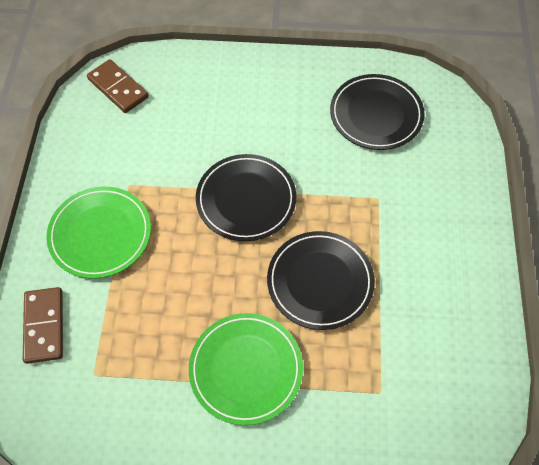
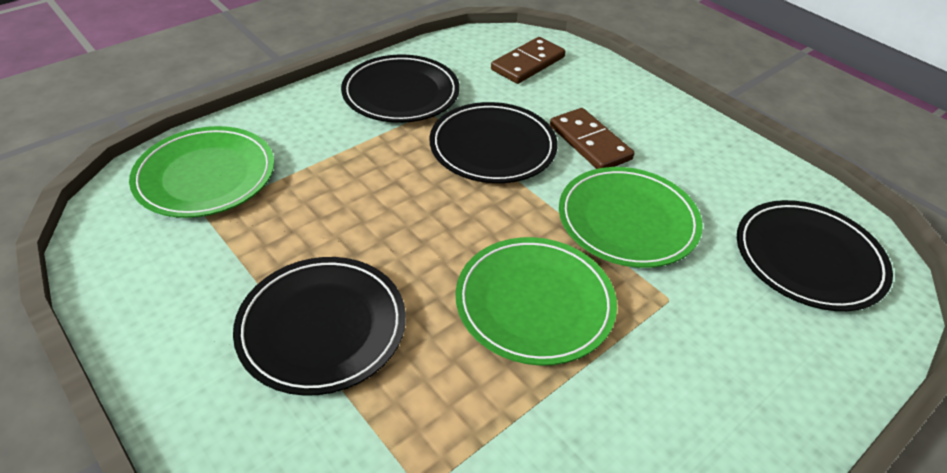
black plate: [196,154,296,241] [267,231,375,330] [330,74,425,150] = 3 -> [233,257,406,396] [341,54,460,123] [430,102,558,183] [737,200,893,311] = 4
green plate: [46,187,151,279] [189,313,303,425] = 2 -> [129,126,274,218] [456,237,617,366] [559,167,703,268] = 3

